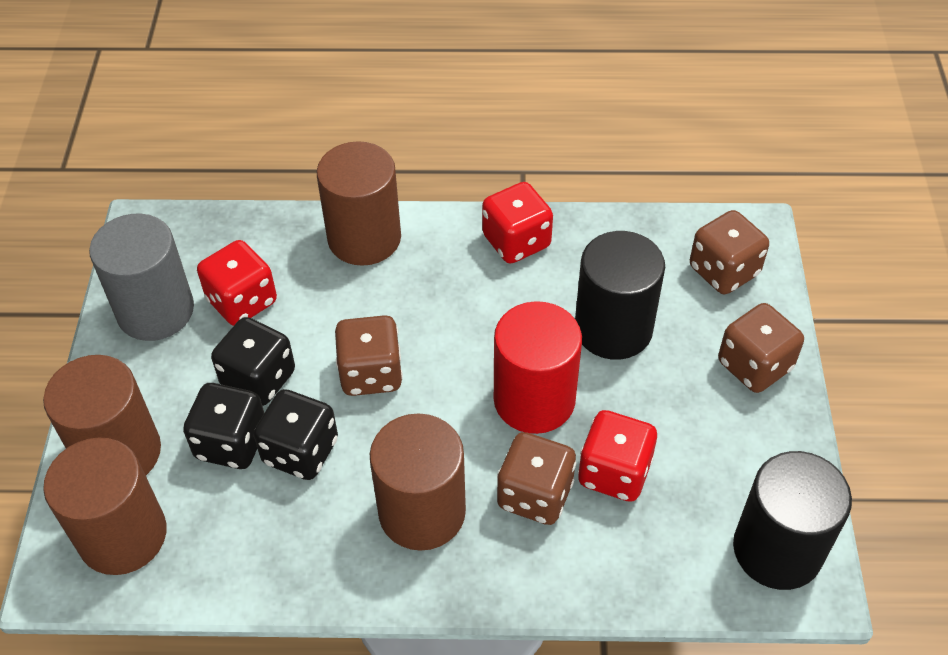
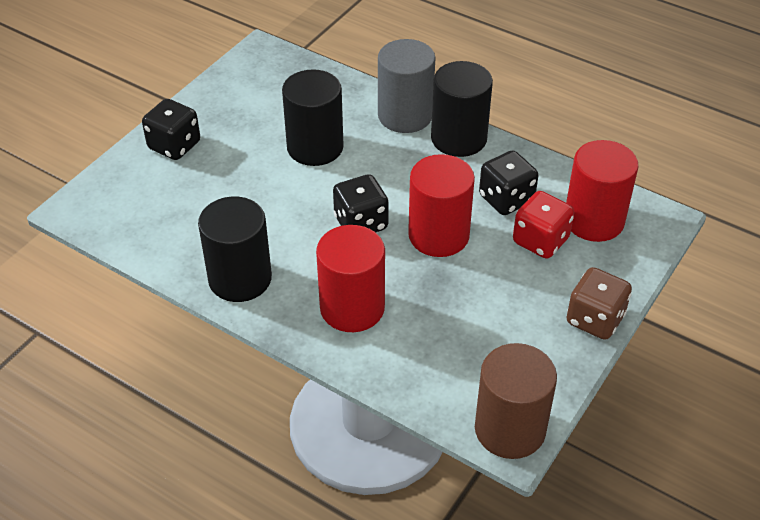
black cylinder: [575,231,665,360] [733,451,852,590] = 2 -> [198,197,272,302] [282,69,344,166] [431,61,493,157] = 3
brown cylinder: [43,355,161,475] [43,437,167,575] [317,141,401,266] [370,413,466,551] = 4 -> [475,343,557,459] = 1
brown dice: [335,315,403,396] [497,432,576,525] [690,210,769,294] [718,303,804,393] = 4 -> [566,267,632,340] = 1
red cylinder: [494,301,582,434] = 1 -> [316,225,385,332] [408,154,475,257] [566,140,638,242] = 3
red dice: [197,240,277,326] [482,182,553,264] [578,410,657,502] = 3 -> [513,191,574,259] = 1

